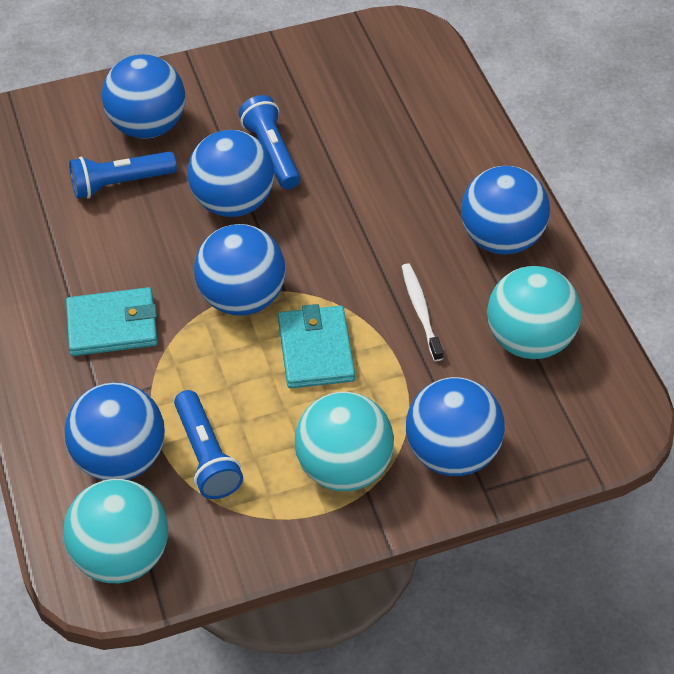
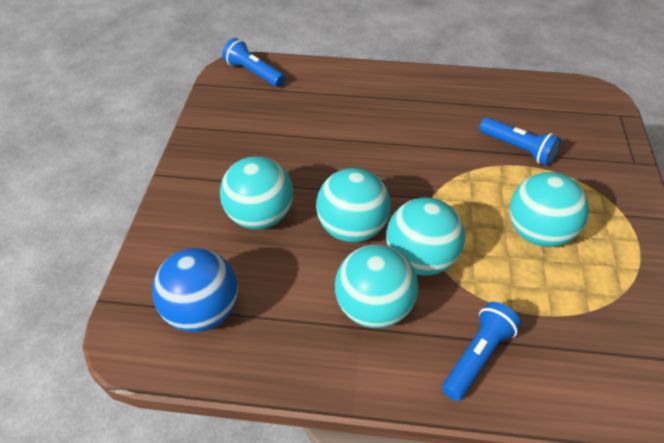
blue ball: [65,382,165,480] [102,54,185,139] [187,130,274,217] [194,224,285,316] [406,377,505,476] [461,166,550,255] = 6 -> [152,248,238,332] = 1
turquoise ball: [63,479,168,583] [295,392,394,491] [487,266,581,359] = 3 -> [220,156,293,229] [316,168,390,242] [335,245,418,328] [386,198,465,275] [510,172,589,247] = 5
turquoise wallet: [66,287,158,356] [278,304,355,388] = 2 -> none = 0
white toothbrush: [402,263,443,361] = 1 -> none = 0

